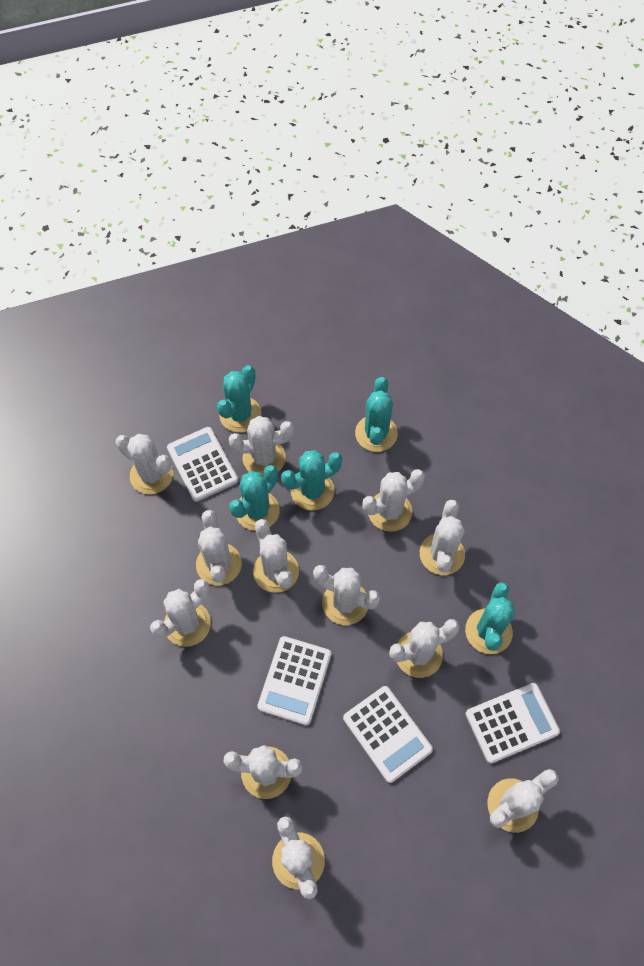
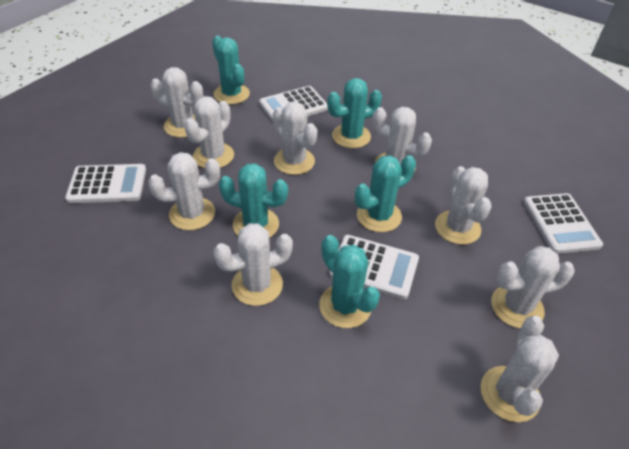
white cactus: [116,434,173,494] [150,579,211,647] [196,510,242,586] [223,745,302,799] [229,416,294,477] [253,519,299,593] [272,817,325,899] [313,565,380,625] [362,469,425,532] [389,619,460,678] [420,500,465,575] [487,769,559,833] = 12 -> [148,152,220,230] [150,67,203,138] [184,96,234,168] [213,223,293,306] [273,102,317,175] [373,107,432,172] [435,166,491,245] [481,316,559,422] [491,246,575,328] = 9

